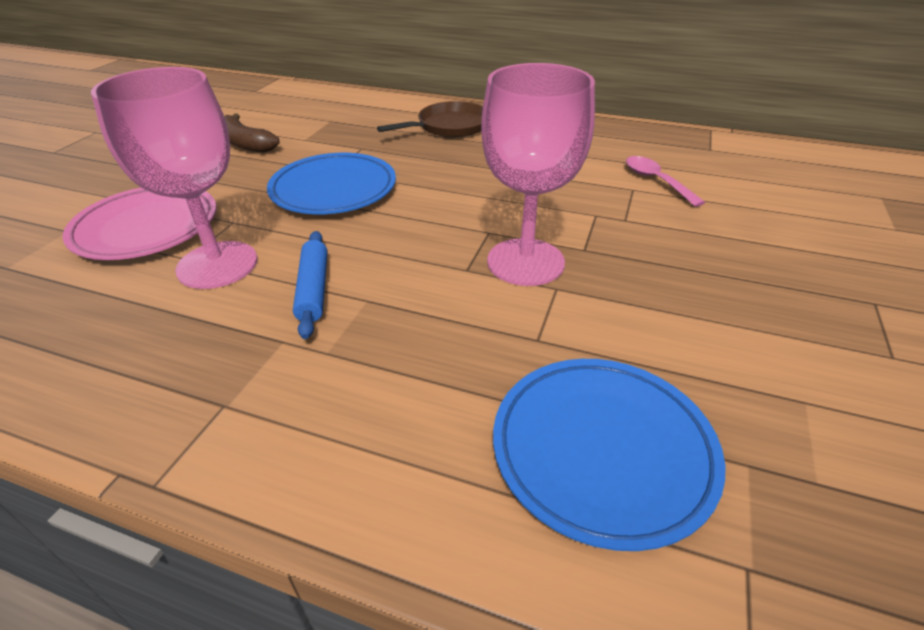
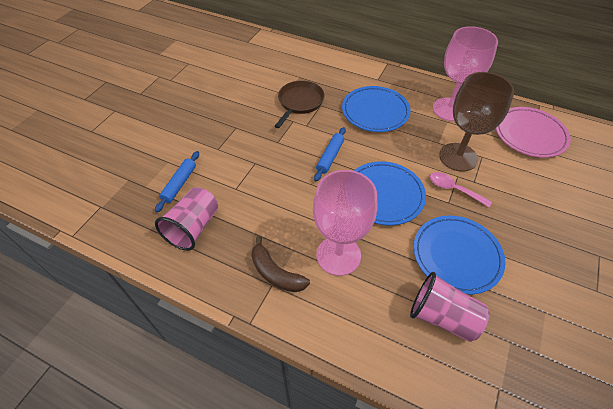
blue plate: [267,153,396,214] [493,359,725,551] = 2 -> [342,86,411,132] [354,161,426,225] [413,216,505,295] = 3
blue rolling pin: [293,231,328,339] = 1 -> [155,151,199,213] [314,127,346,181] = 2
brown goblet: none = 0 -> [439,72,514,172] = 1
pink cup: none = 0 -> [155,187,218,251] [410,272,490,342] = 2

